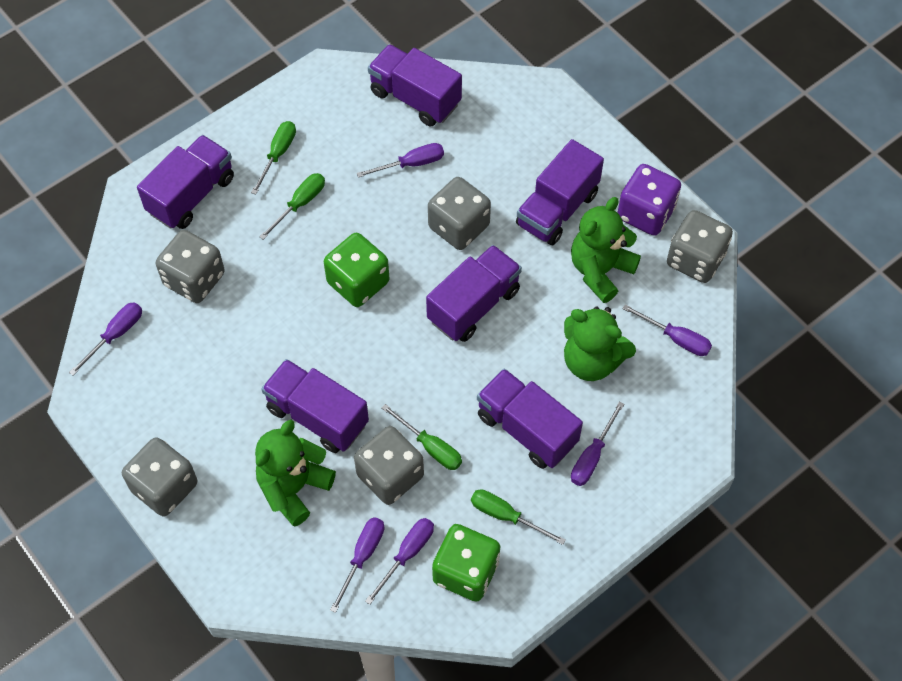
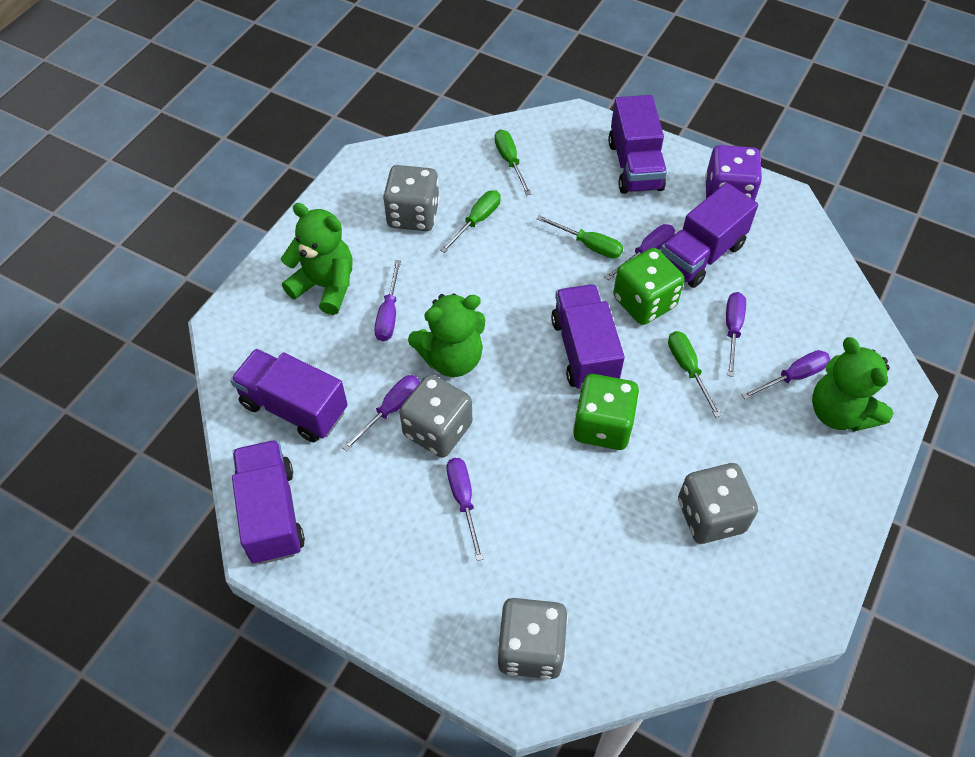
grey dice: [122,437,197,516] [156,230,225,303] [354,426,424,505] [428,177,491,250] [667,210,733,283] = 5 -> [383,165,440,231] [399,374,472,458] [497,598,568,679] [678,463,758,544] = 4
purple truck: [137,135,234,229] [261,359,369,453] [368,44,462,127] [426,245,522,342] [477,368,583,469] [516,139,604,245] = 6 -> [230,349,348,442] [232,440,305,564] [551,284,625,389] [608,95,667,194] [661,183,758,288] = 5

